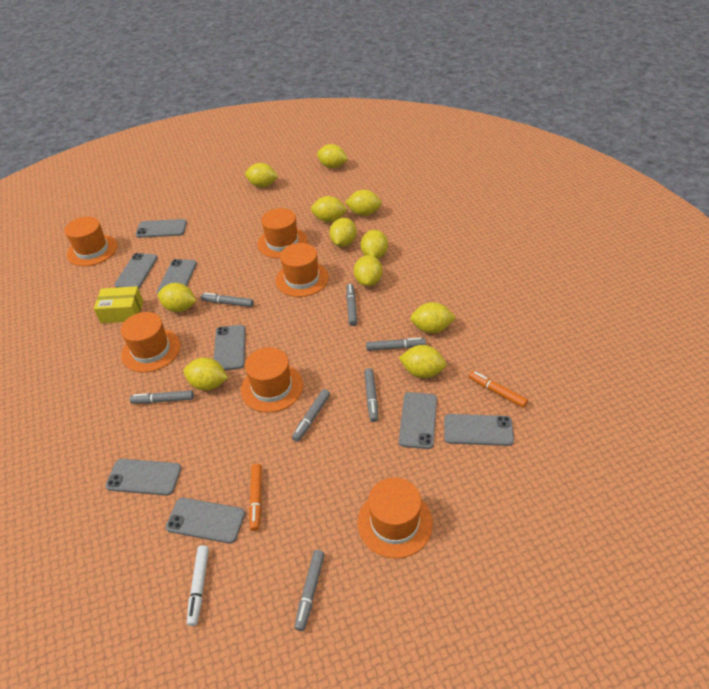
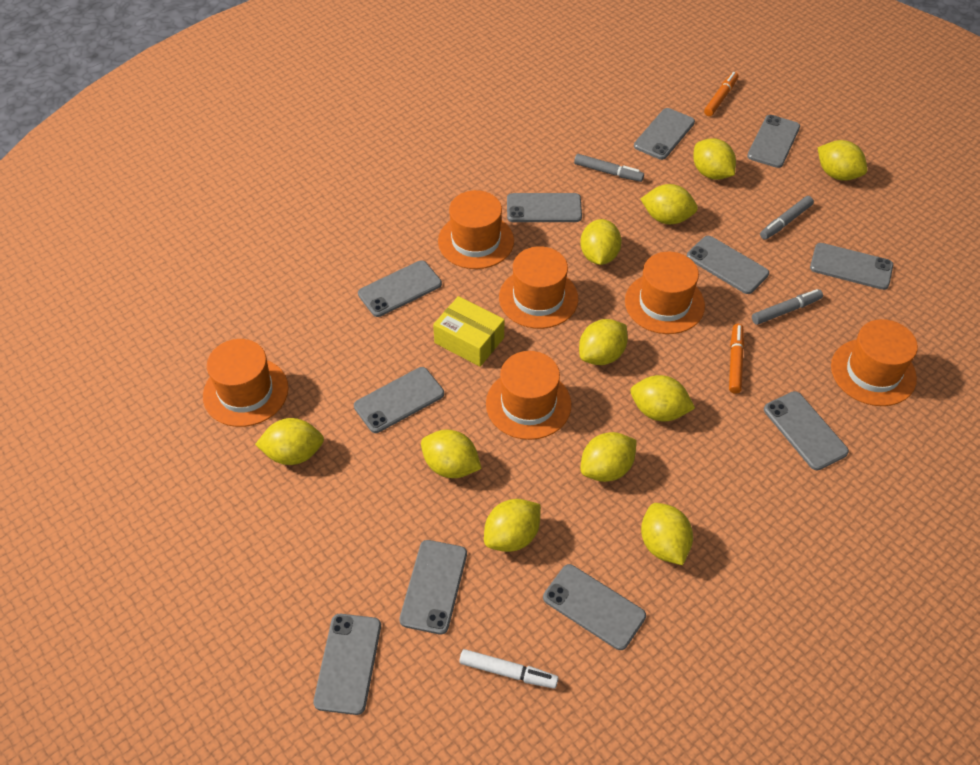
grey marker: [130,390,194,404] [201,293,254,307] [292,389,330,442] [294,550,325,631] [346,284,357,326] [364,368,378,422] [366,337,426,351] = 7 -> [574,154,644,182] [752,289,823,325] [760,196,814,240] = 3
grey phone: [105,459,181,496] [114,253,158,289] [136,219,187,238] [157,259,197,294] [166,498,245,544] [214,325,246,371] [399,392,437,449] [444,414,514,446] = 8 -> [313,614,381,715] [354,367,444,433] [358,260,442,317] [399,540,467,634] [507,193,582,222] [543,564,646,650] [634,108,695,160] [687,236,769,294] [747,115,800,168] [764,391,849,470] [810,243,893,290] = 11

